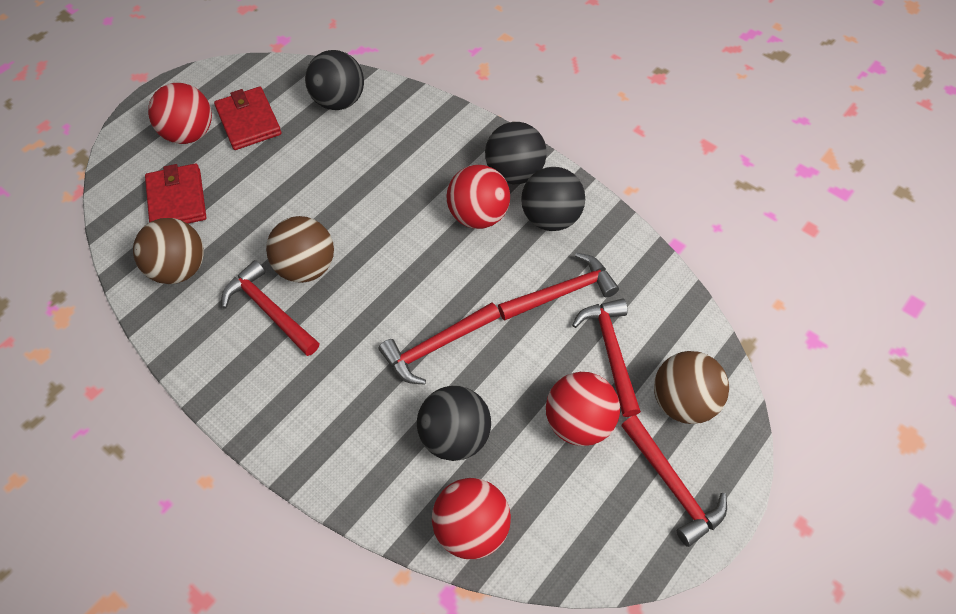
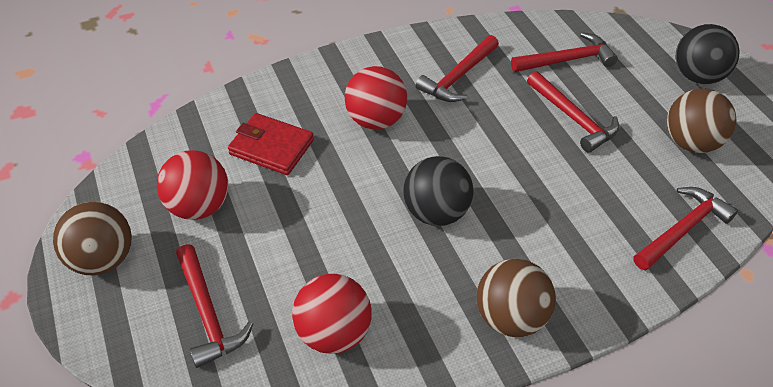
black ball: [305,50,364,110] [417,386,491,461] [485,122,547,184] [521,167,585,231] = 4 -> [403,156,474,226] [676,24,740,84] = 2
red ball: [148,83,212,144] [432,478,511,559] [446,165,510,229] [546,372,620,446] = 4 -> [157,150,228,220] [292,274,372,354] [345,66,407,129] = 3
red wallet: [145,163,206,224] [214,87,282,150] = 2 -> [228,113,314,175] = 1

